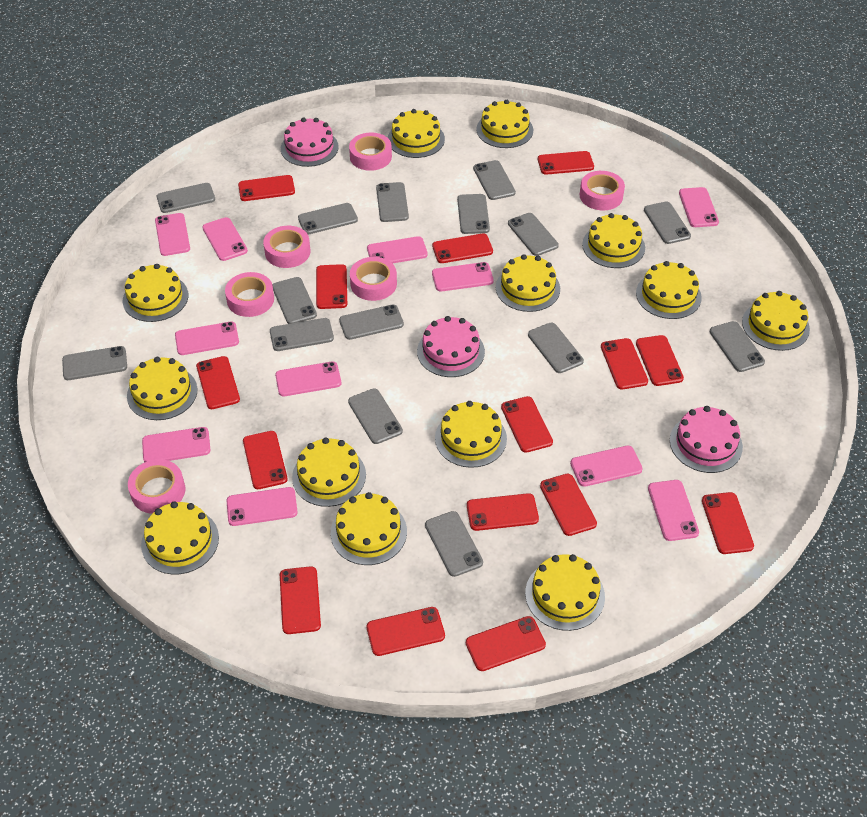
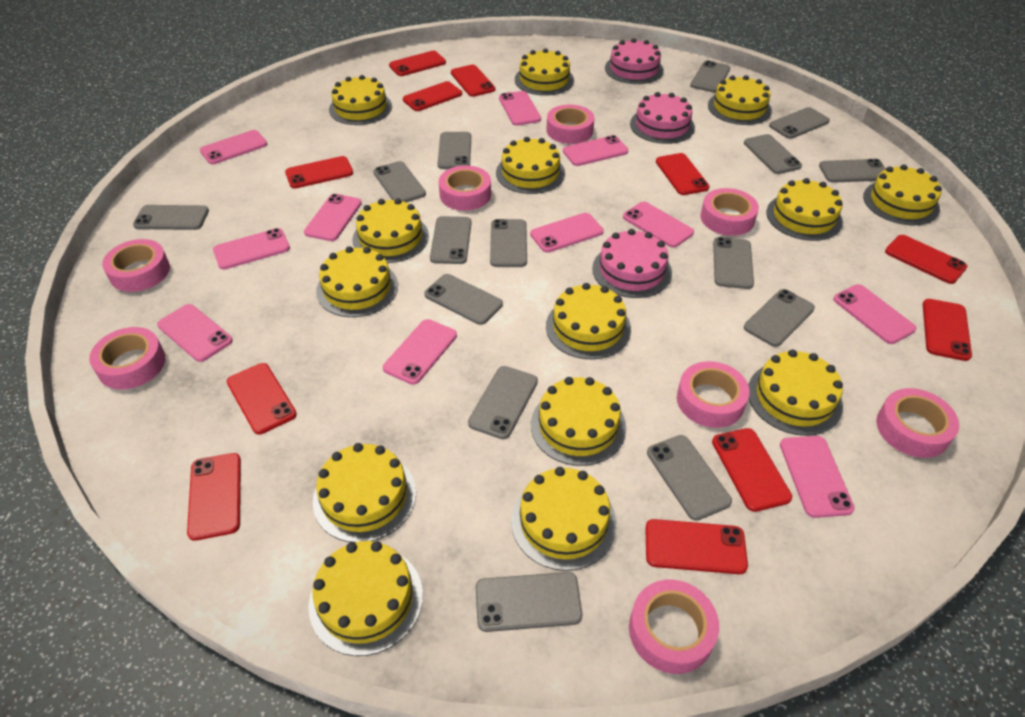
pink tape: [128,459,185,514] [225,272,274,317] [263,226,310,268] [349,132,392,171] [350,257,397,301] [580,171,625,210] = 6 -> [89,327,166,389] [102,239,170,292] [439,165,491,211] [546,105,594,144] [629,580,719,674] [677,361,750,428] [701,188,759,236] [876,388,959,458] = 8
red phone: [196,356,240,409] [238,175,295,201] [243,431,288,489] [280,566,321,634] [316,264,347,309] [366,607,445,656] [432,233,493,263] [466,616,546,671] [467,493,539,531] [501,396,553,453] [538,151,594,175] [540,474,597,536] [601,338,648,389] [636,335,684,386] [702,492,754,554] = 15 -> [187,453,241,541] [227,363,297,434] [285,156,353,189] [389,51,446,76] [403,81,462,111] [451,65,495,97] [645,519,748,574] [656,153,710,195] [712,428,792,512] [885,235,967,284] [923,299,972,361] = 11
yellow cake: [123,264,188,322] [127,357,197,420] [141,501,219,575] [292,438,366,507] [331,492,407,565] [388,109,445,158] [435,401,507,468] [476,100,533,148] [496,254,560,312] [525,554,605,631] [582,213,645,268] [636,261,702,319] [742,291,810,351] = 13 -> [308,541,423,656] [313,443,416,543] [316,246,398,317] [329,75,392,125] [352,198,429,263] [496,137,565,194] [511,467,617,571] [515,48,574,96] [531,377,626,466] [546,283,631,359] [708,75,772,125] [748,350,843,436] [766,178,843,241] [863,165,942,225] = 14

